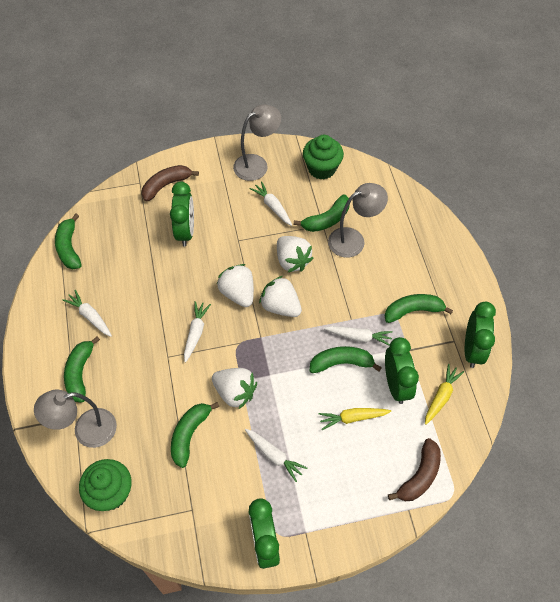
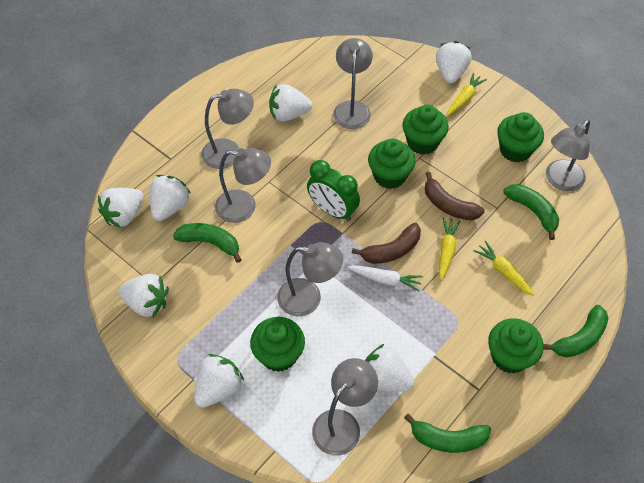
green banana: [55,214,82,269] [64,336,100,403] [171,402,219,468] [294,194,350,232] [310,346,382,373] [385,294,453,323] = 6 -> [173,223,242,263] [404,414,491,453] [503,184,559,240] [543,305,608,357] = 4
green clock: [170,182,194,246] [249,498,280,569] [385,337,419,404] [465,302,496,368] = 4 -> [307,160,360,221] = 1
green cupcake: [79,459,132,511] [303,135,344,179] = 2 -> [250,317,305,372] [368,138,416,189] [403,104,449,155] [488,318,544,374] [497,112,544,162] = 5
grey lamp: [34,390,117,448] [233,104,281,181] [328,183,388,258] = 3 -> [201,89,254,169] [215,148,271,223] [277,242,343,316] [312,358,378,455] [333,38,373,129] [546,120,590,191] = 6
white carrot: [63,290,112,337] [184,301,211,363] [245,429,307,482] [250,181,292,226] [324,326,393,346] = 5 -> [348,265,423,292] = 1
white strawberry: [212,368,257,409] [217,264,254,307] [259,276,302,317] [277,236,314,273] = 4 -> [98,188,143,228] [119,274,169,318] [150,175,191,221] [194,354,244,408] [269,84,312,122] [365,344,414,392] [436,41,472,83] = 7
yellow carrot: [319,408,391,430] [425,364,464,425] = 2 -> [439,218,460,280] [447,73,487,116] [473,241,534,296] = 3

